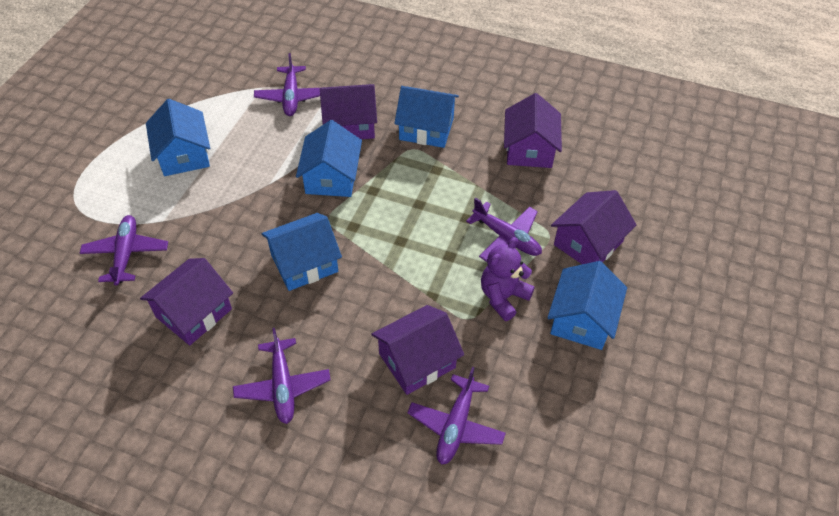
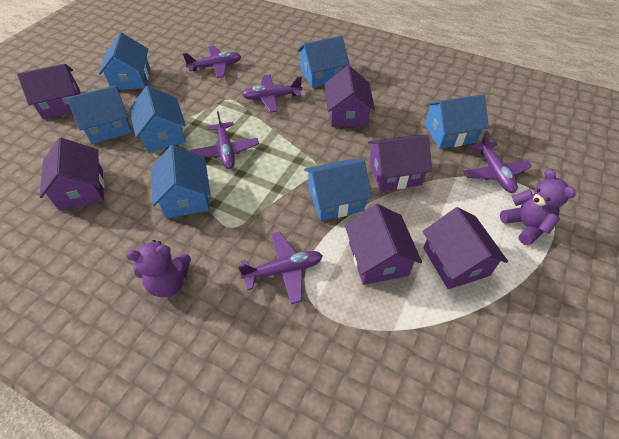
blue house: [146,99,210,176] [262,213,342,291] [296,120,362,197] [394,86,459,148] [547,261,627,350] = 5 -> [67,85,132,144] [99,33,150,90] [129,86,186,152] [151,145,210,219] [297,36,350,88] [304,159,372,221] [425,94,489,149] = 7
purple house: [140,258,233,345] [320,84,377,139] [371,305,464,395] [504,93,562,168] [551,190,636,264] = 5 -> [17,64,80,119] [40,137,104,211] [325,66,375,127] [345,204,422,285] [368,135,432,191] [423,207,508,289] = 6
purple teddy bear: [481,237,535,321] = 1 -> [126,240,191,297] [500,169,576,246] = 2

